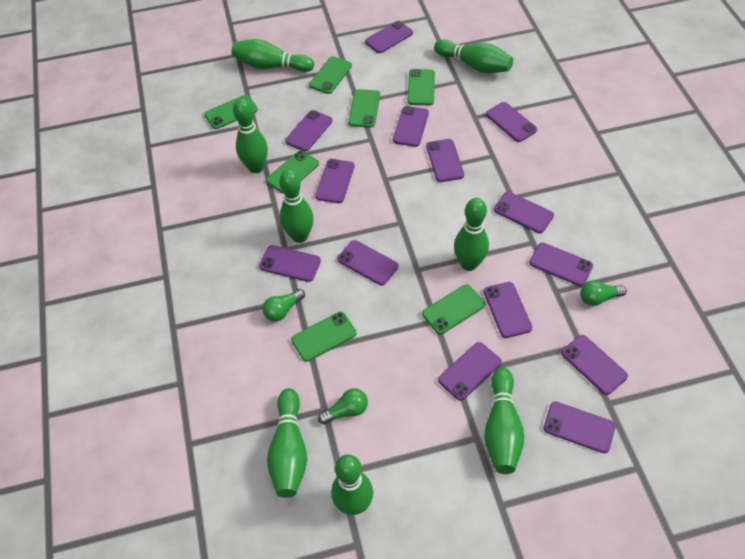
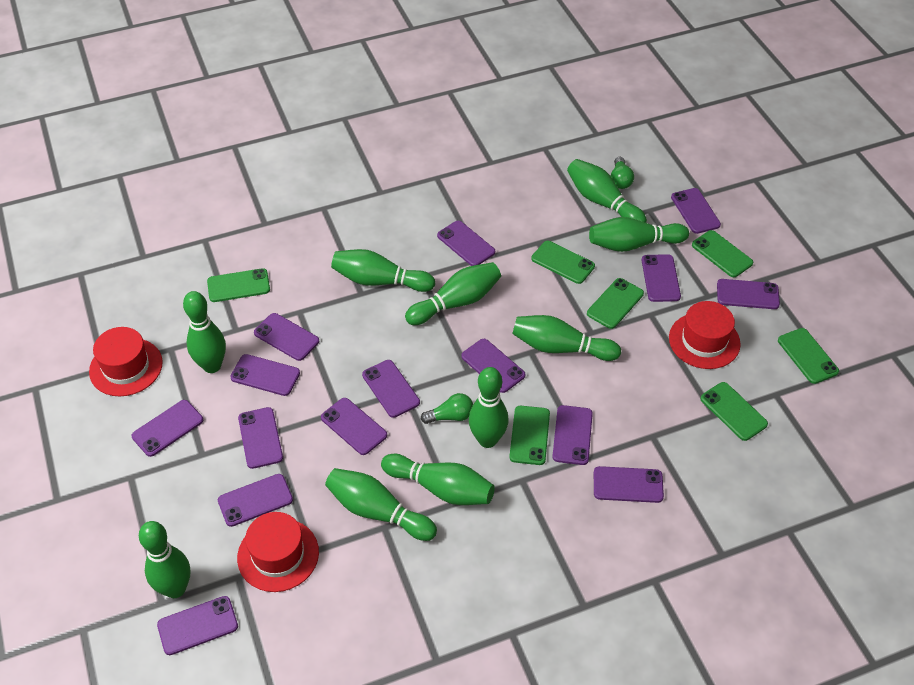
green bowling pin: [232,39,314,72] [233,98,268,173] [267,388,307,498] [279,170,314,243] [331,454,373,515] [434,40,513,73] [454,198,489,271] [484,367,525,474] = 8 -> [139,521,190,598] [183,291,226,373] [325,468,437,541] [331,249,435,292] [381,454,495,505] [405,262,501,325] [469,367,509,448] [512,315,621,361] [567,159,647,223] [589,217,689,252] = 10
green light bulb: [263,289,305,321] [318,388,368,424] [580,281,627,306] = 3 -> [421,393,473,424] [611,157,634,189] = 2
purple phone: [259,245,321,282] [285,110,332,152] [315,159,354,203] [338,240,398,285] [365,21,413,53] [393,106,429,147] [426,139,464,182] [438,342,502,401] [484,282,532,338] [486,102,537,142] [494,192,554,233] [529,243,593,286] [543,401,615,453] [561,335,628,395] = 14 -> [132,400,203,457] [157,596,238,655] [218,474,293,527] [230,354,300,396] [238,407,283,469] [254,313,319,361] [321,398,387,455] [362,360,420,418] [437,221,495,266] [461,339,525,393] [552,405,593,465] [594,466,664,503] [642,254,681,302] [671,188,721,234] [717,279,780,309] = 15
red hat: none = 0 -> [89,327,163,396] [237,512,319,592] [669,301,741,369] = 3

